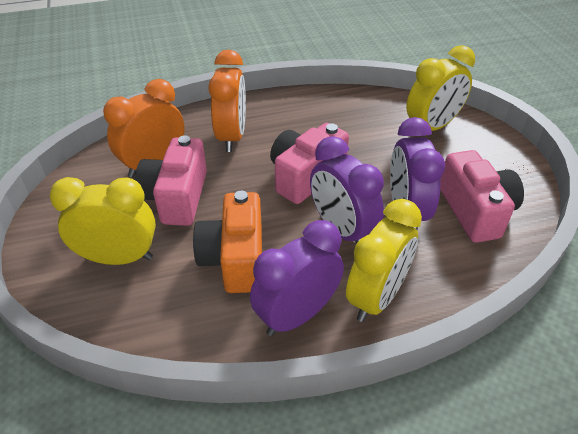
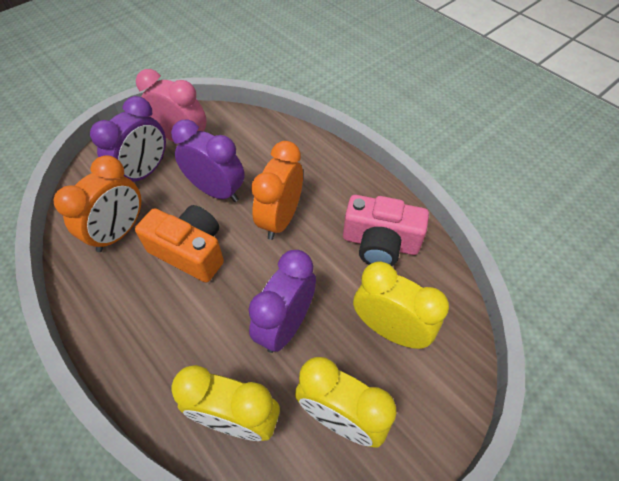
pink camera: [135,135,207,226] [270,123,349,204] [440,150,524,243] = 3 -> [343,195,429,266] = 1
pink clock: none = 0 -> [136,69,207,144] = 1

